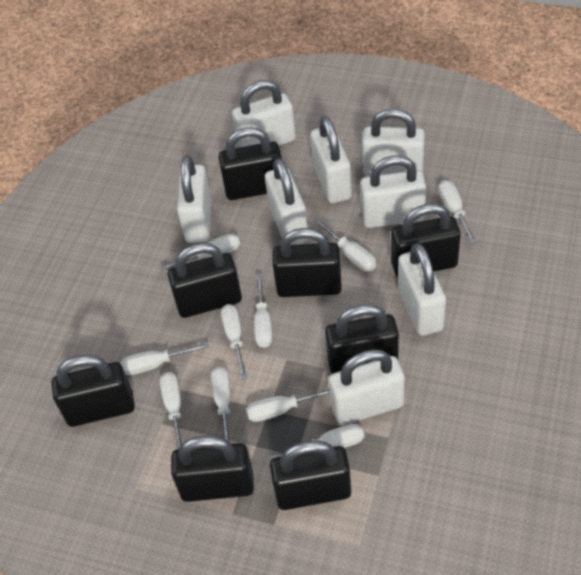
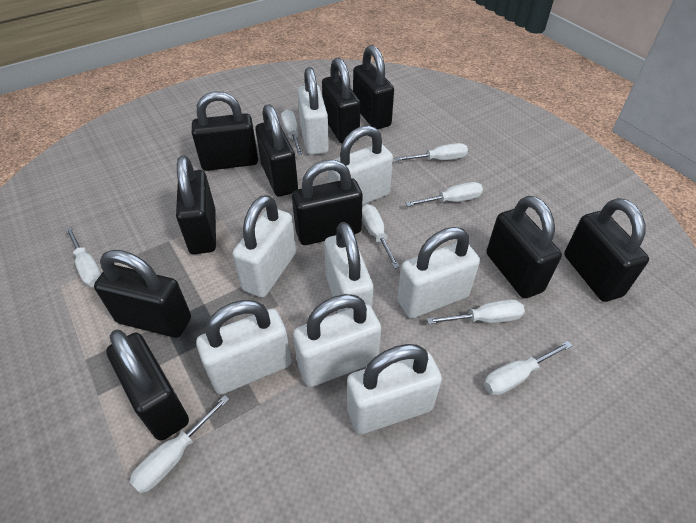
black padlock: [52,355,135,427] [168,243,242,318] [171,436,254,502] [218,127,282,200] [270,441,351,510] [273,228,342,297] [325,304,399,374] [391,203,461,277] = 8 -> [94,250,191,338] [106,330,189,441] [176,156,216,254] [192,91,258,171] [255,104,298,197] [292,160,363,245] [322,57,360,144] [353,45,394,129] [486,196,562,298] [564,198,649,302] = 10
white screwdriver: [120,342,209,375] [160,372,182,449] [161,234,240,271] [211,367,231,443] [221,304,247,380] [246,389,330,422] [254,274,273,348] [270,424,364,460] [315,219,376,271] [438,180,477,243] = 10 -> [66,227,102,287] [130,395,230,493] [281,109,303,155] [362,204,400,269] [395,143,468,161] [406,182,483,207] [427,299,525,324] [484,341,572,396] = 8

